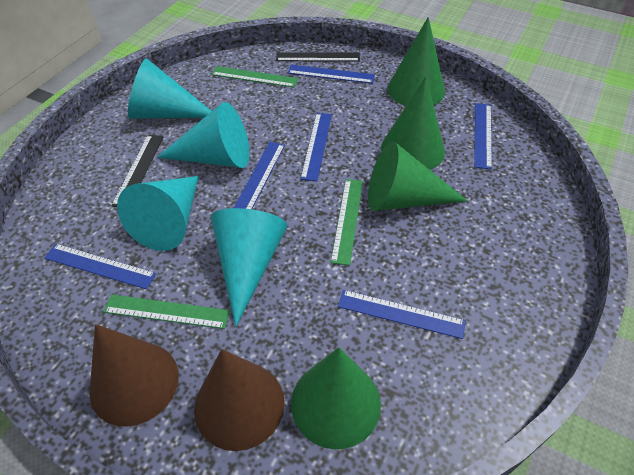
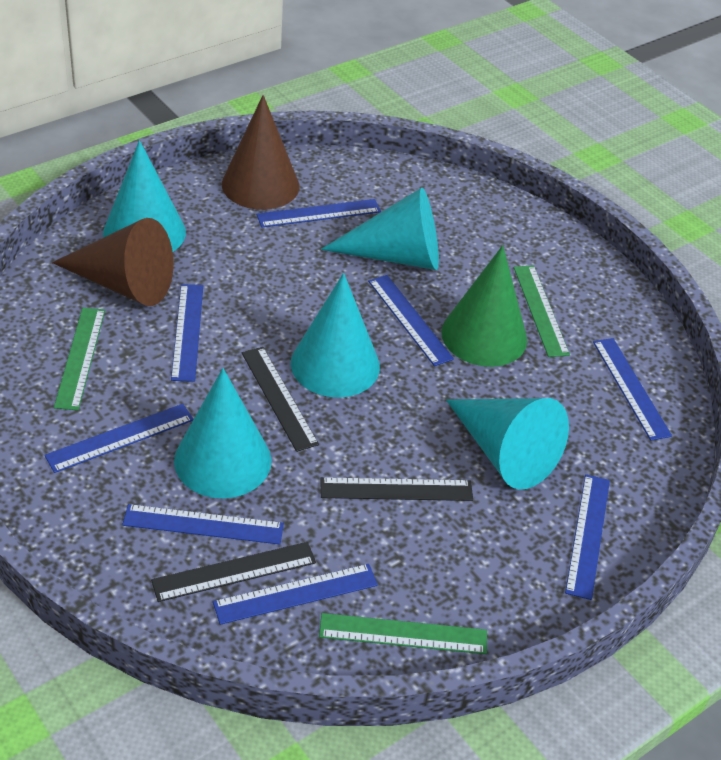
black ruler: [111,135,164,207] [276,52,360,62] = 2 -> [151,542,316,602] [242,347,319,452] [320,477,473,501] = 3
blue ruler: [44,244,157,289] [234,142,285,209] [288,65,375,84] [300,113,332,181] [338,290,466,339] [474,103,492,169] = 6 -> [44,404,194,473] [122,504,284,544] [171,284,203,382] [213,564,378,625] [256,199,381,228] [368,275,454,366] [565,474,610,600] [593,338,672,441] = 8
green cone: [291,347,381,449] [368,141,468,211] [381,76,445,170] [388,17,445,106] = 4 -> [441,245,527,367] = 1
turquoise cone: [117,176,199,251] [128,59,212,119] [157,102,249,168] [211,208,288,327] = 4 -> [103,140,186,252] [174,368,272,498] [291,273,380,398] [321,188,439,270] [446,398,569,490] = 5

